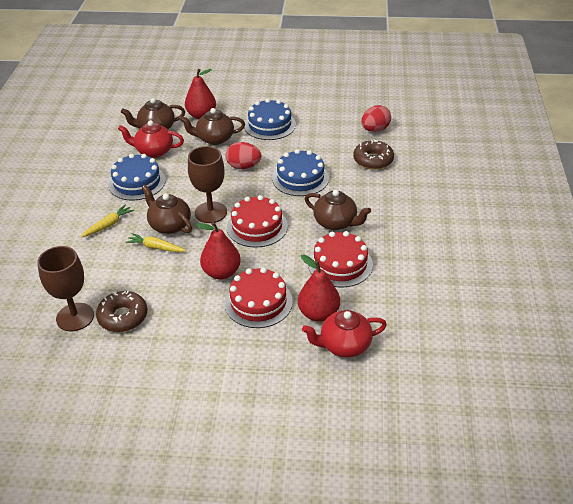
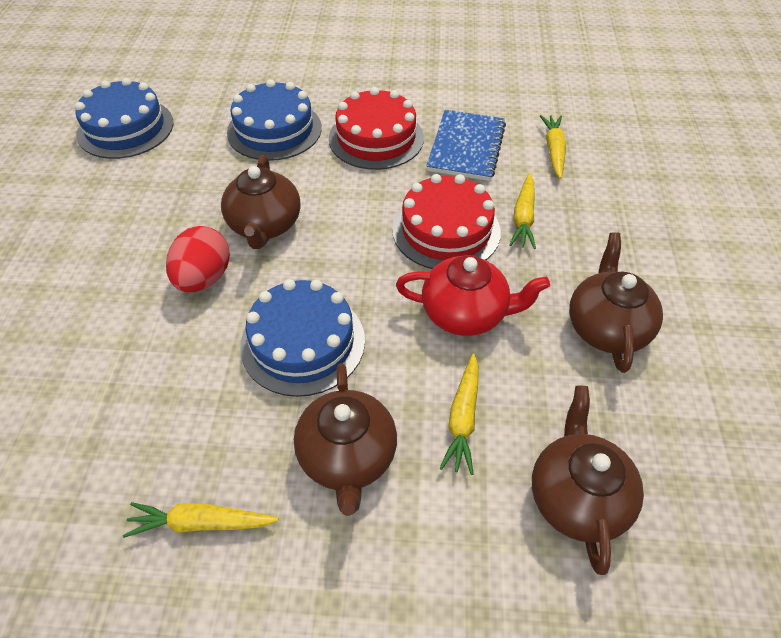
blue notebook: none = 0 -> [426,110,506,181] = 1
brown donut: [96,291,147,332] [353,139,394,170] = 2 -> none = 0
brown goblet: [37,246,94,331] [188,146,227,223] = 2 -> none = 0
red cake: [225,267,293,328] [227,195,288,248] [308,231,373,287] = 3 -> [329,87,424,170] [392,174,501,269] = 2
red egg: [225,142,261,169] [361,105,391,132] = 2 -> [166,226,230,292] = 1
red pear: [185,69,216,119] [196,222,241,279] [298,255,340,322] = 3 -> none = 0
red teapot: [118,120,184,158] [302,310,387,358] = 2 -> [396,255,550,336] = 1
yellow carrot: [81,204,134,238] [125,233,186,252] = 2 -> [123,502,279,538] [440,354,479,475] [509,173,536,249] [540,115,566,179] = 4

